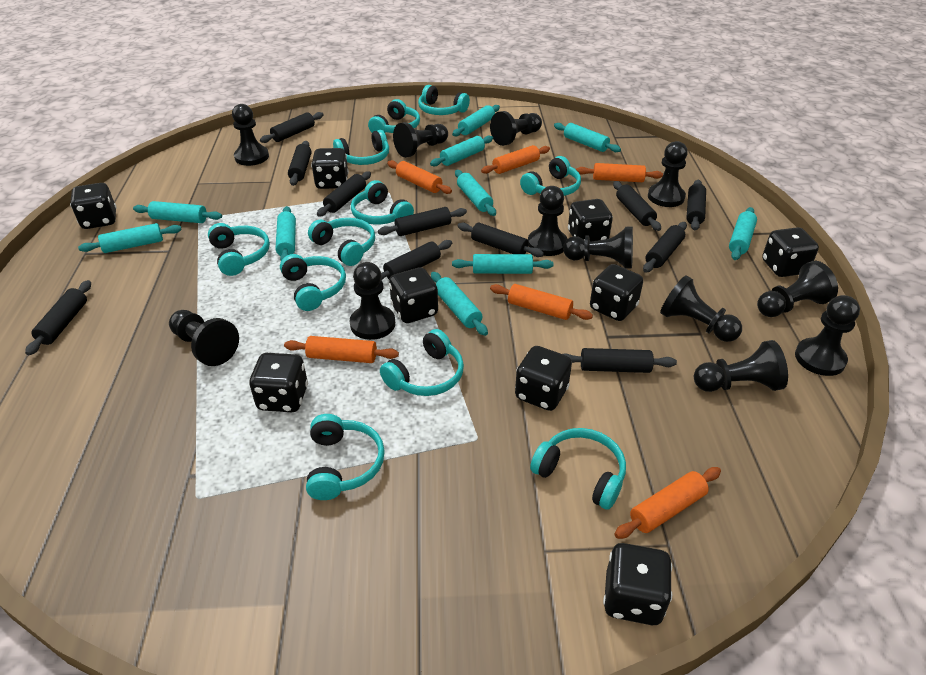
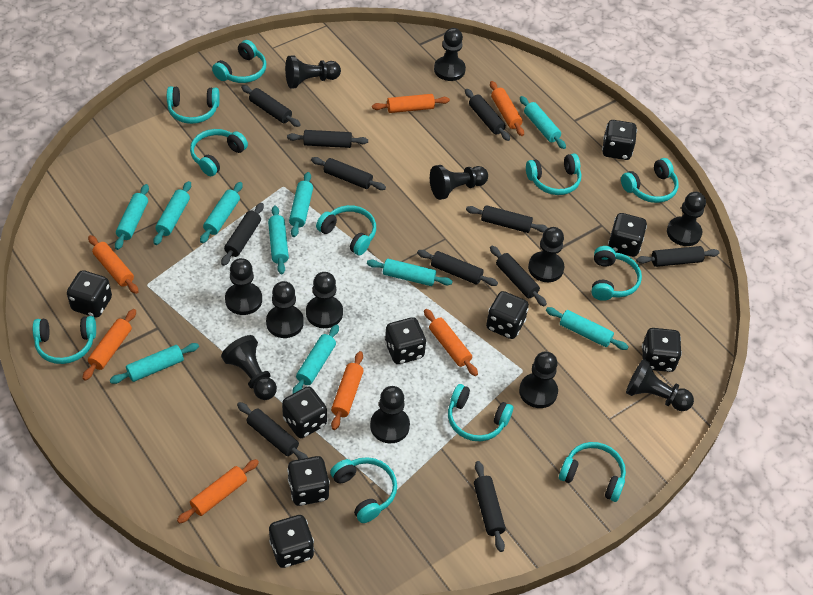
orange rolling pin: [284,336,399,363] [387,160,452,194] [481,145,550,174] [490,284,593,320] [576,163,663,182] [614,467,721,539] = 6 -> [82,309,136,381] [88,235,139,294] [177,459,259,524] [331,351,364,430] [372,94,450,113] [424,309,478,376] [490,81,524,136] = 7

